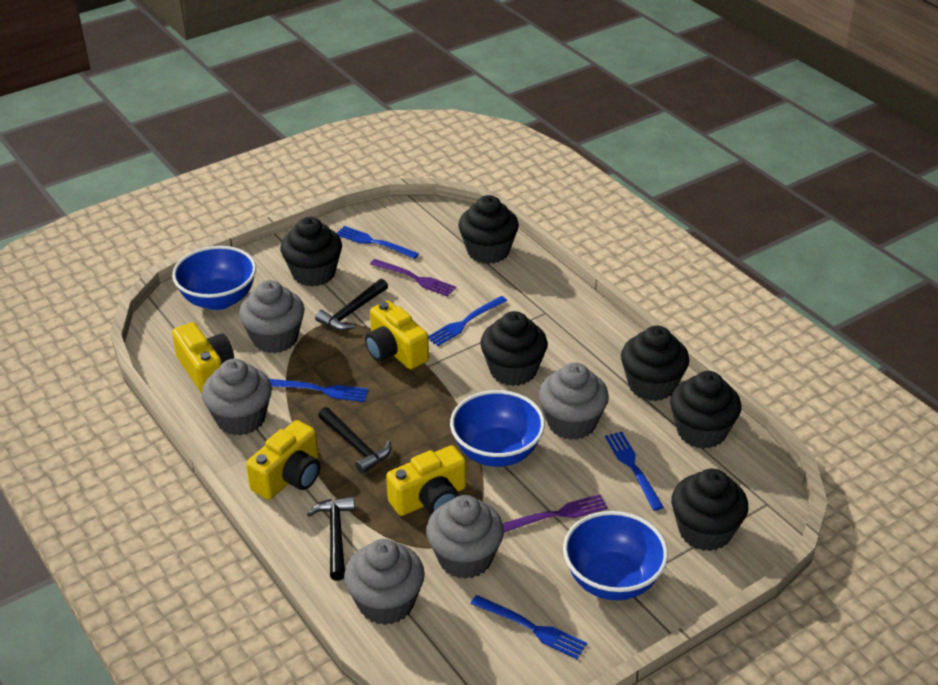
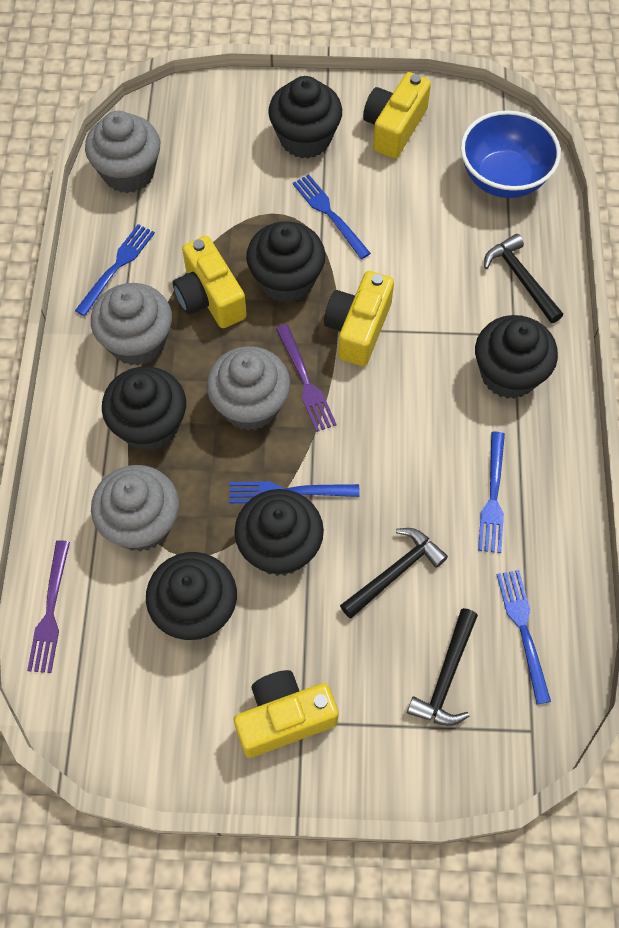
blue bowl: [172,246,256,310] [450,390,545,467] [563,511,668,600] = 3 -> [461,110,561,198] = 1
grey cupcake: [202,359,272,436] [239,280,305,353] [344,539,425,625] [426,495,504,579] [538,362,609,440] = 5 -> [85,111,160,193] [91,283,172,366] [91,465,179,551] [207,346,291,431] = 4

